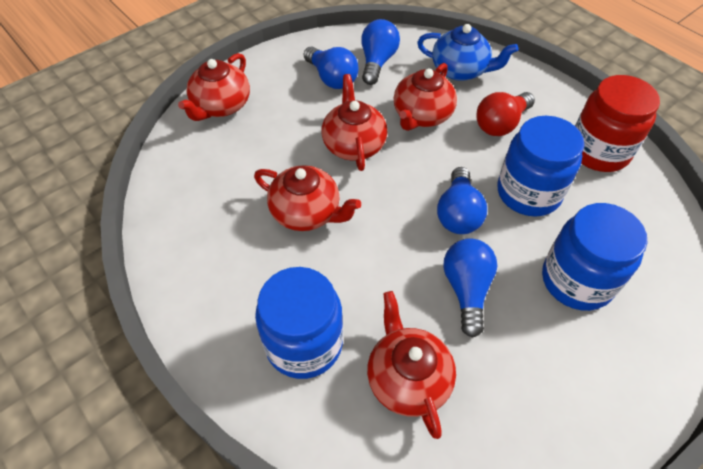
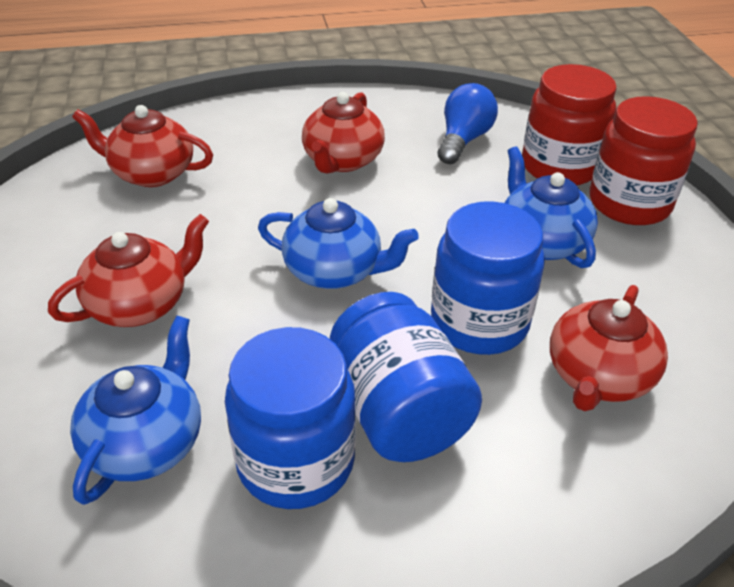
blue light bulb: [304,46,358,89] [361,19,400,85] [437,167,487,234] [444,238,497,338] = 4 -> [438,83,498,164] = 1
blue teapot: [417,24,519,81] = 1 -> [70,316,201,505] [258,198,419,289] [505,146,598,268] = 3
red jar: [575,75,660,172] = 1 -> [522,64,617,185] [590,96,698,225] = 2
red light bulb: [476,92,535,136] = 1 -> none = 0
red teapot: [178,53,250,121] [254,165,361,231] [322,74,387,171] [367,291,456,439] [394,63,457,131] = 5 -> [48,214,209,327] [72,105,213,187] [302,92,385,173] [550,285,668,411] = 4

